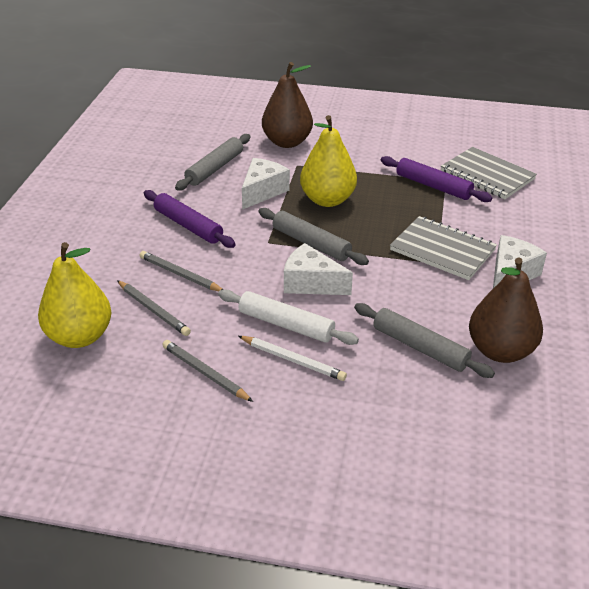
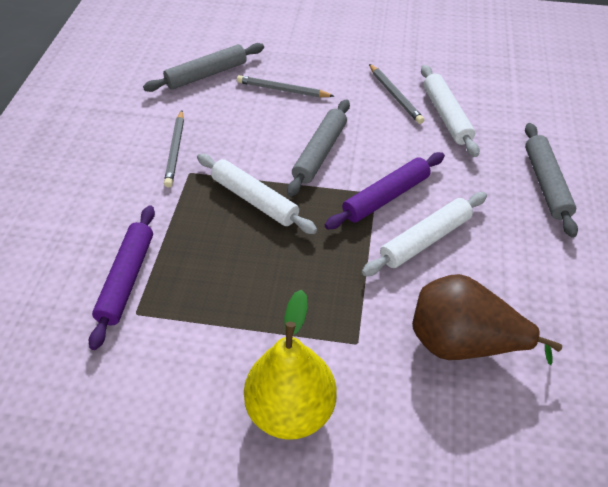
brown pear: [262,62,313,148] [469,258,543,363] = 2 -> [412,274,562,365] = 1
grey notebook: [390,216,497,280] [441,147,537,199] = 2 -> none = 0
white cheese: [242,158,290,210] [284,243,353,295] [493,235,547,288] = 3 -> none = 0
white pencil: [239,336,347,381] = 1 -> none = 0
white rolling pin: [218,290,359,345] = 1 -> [197,154,317,234] [362,192,487,276] [421,65,479,157] = 3
yellow pear: [38,242,111,348] [300,115,357,207] = 2 -> [244,290,337,440] = 1

